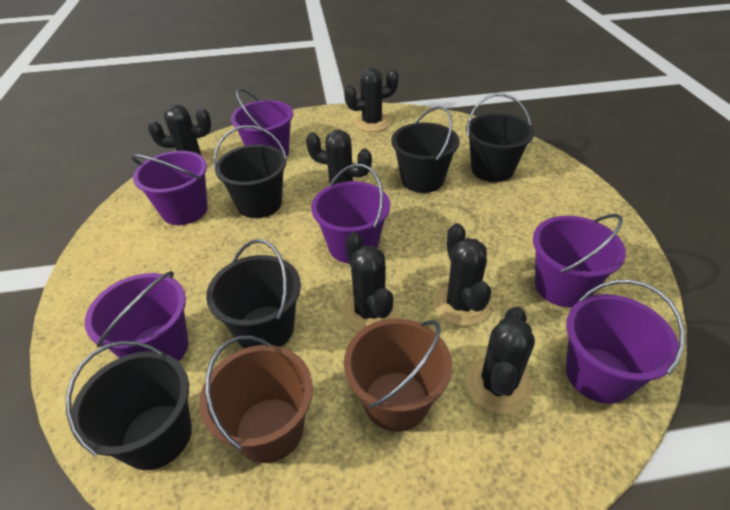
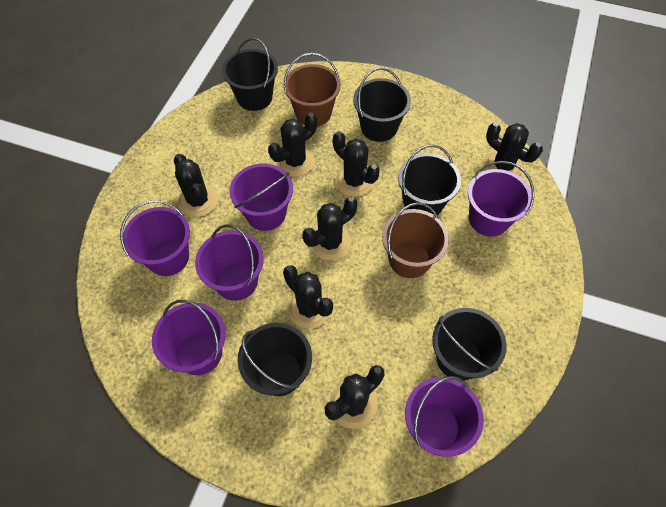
black cactus: [148,105,212,166] [306,130,372,191] [342,232,398,332] [344,68,399,132] [433,223,491,326] [466,306,535,414] = 6 -> [174,154,218,217] [268,113,317,177] [283,265,333,329] [303,197,357,260] [324,365,385,429] [333,131,380,197] [484,122,543,176] = 7

